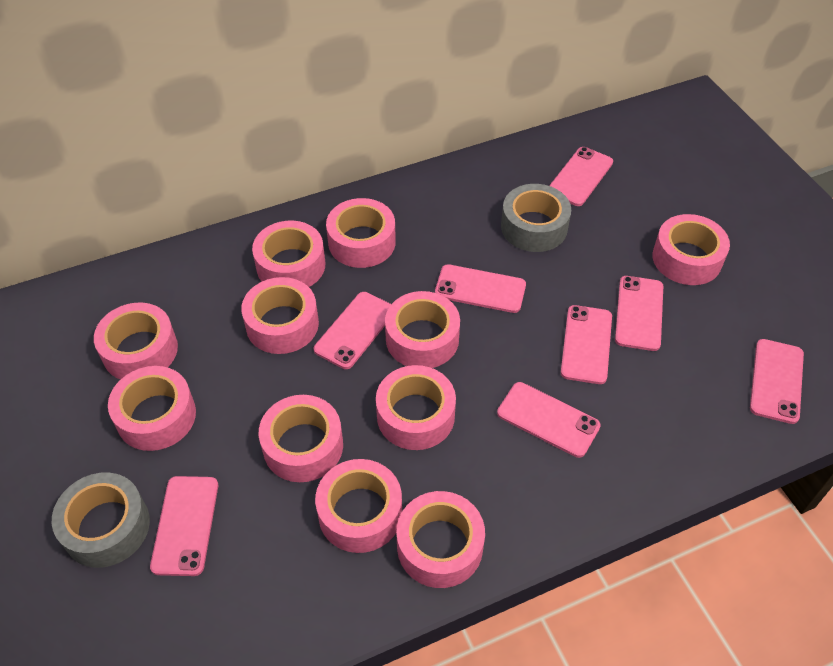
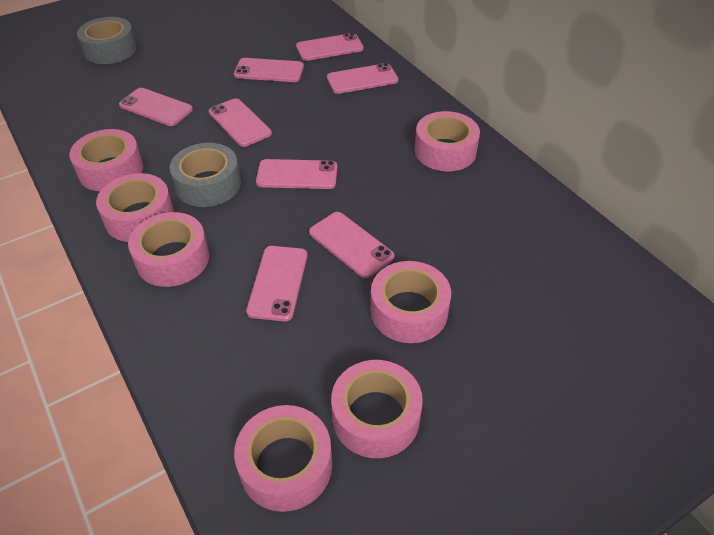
pink tape: [94,303,178,379] [108,366,196,451] [241,277,319,354] [252,221,325,287] [259,395,343,482] [315,459,402,553] [326,198,396,268] [376,365,456,450] [385,291,460,368] [397,491,485,588] [652,214,730,285] = 11 -> [69,129,143,191] [96,173,174,242] [128,212,209,287] [234,405,332,512] [331,360,423,458] [371,261,451,343] [415,111,480,171] = 7

